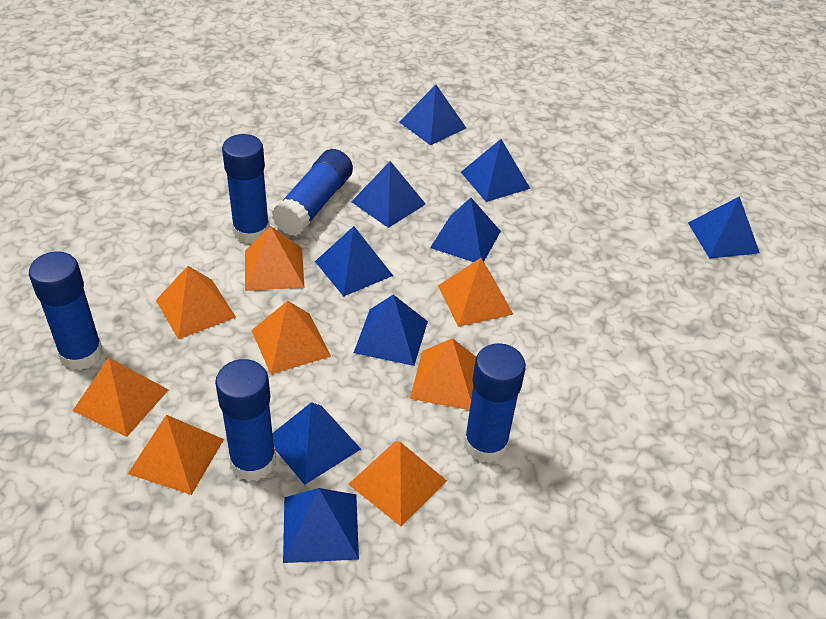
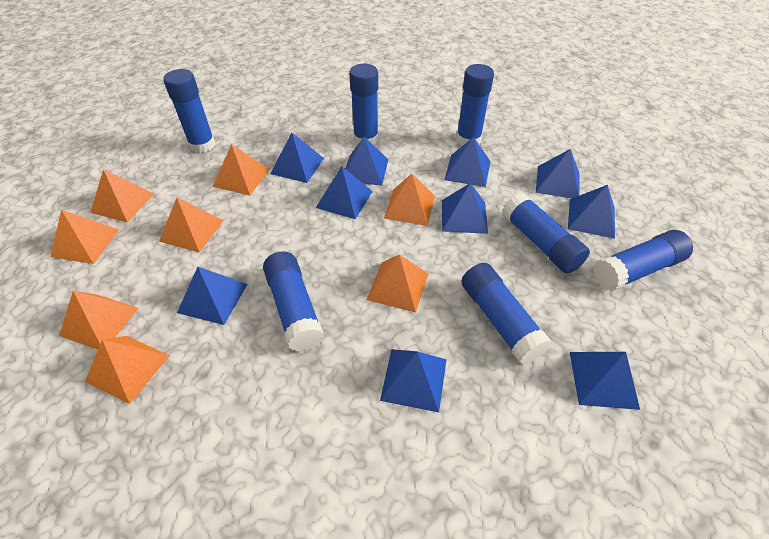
blue glue stick: [29,252,103,370] [215,359,276,482] [222,134,270,244] [272,149,353,236] [464,343,526,463] = 5 -> [163,69,215,153] [263,251,324,351] [349,64,378,145] [456,64,494,146] [461,263,552,364] [502,193,590,274] [593,230,693,291] = 7
blue pyramid: [272,402,361,485] [283,488,359,563] [315,226,393,297] [351,161,426,228] [354,295,428,366] [399,84,466,145] [430,198,501,262] [461,139,530,202] [688,196,760,259] = 9 -> [177,267,248,325] [270,132,324,183] [316,166,373,219] [345,137,388,186] [380,349,447,412] [442,183,488,234] [444,137,491,187] [536,149,579,199] [568,185,615,239] [570,352,640,410] = 10

